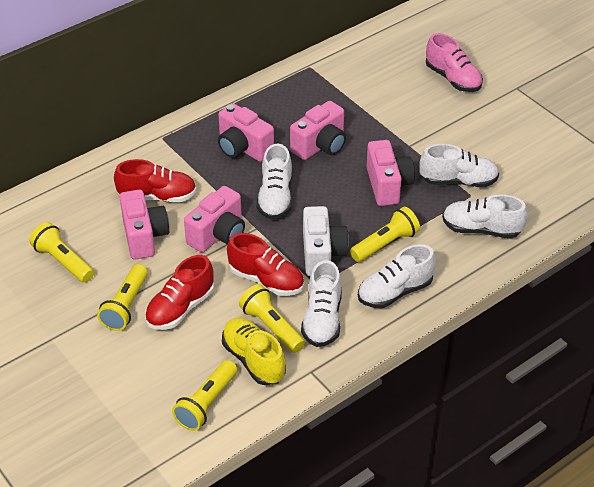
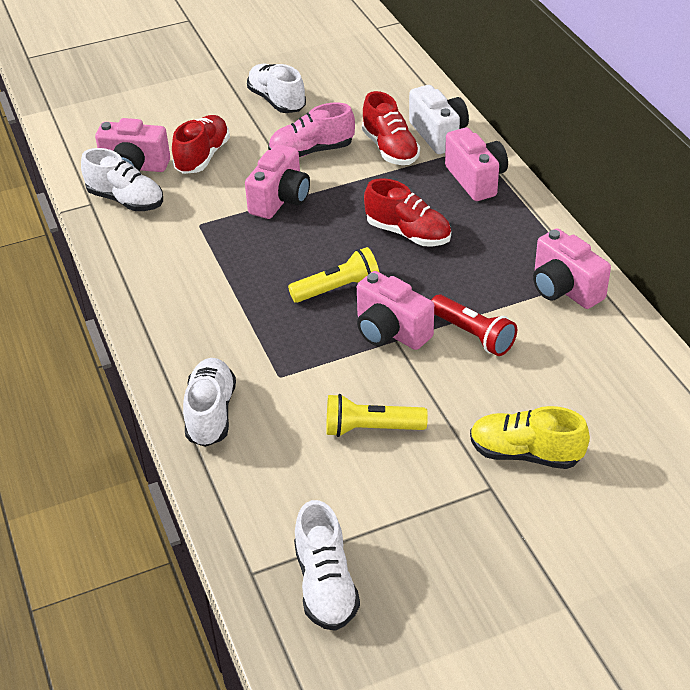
red flashlight: none = 0 -> [431,295,517,356] = 1
white shoe: [256,143,292,220] [301,260,342,347] [358,244,436,308] [419,144,499,187] [442,194,528,239] = 5 -> [81,148,163,211] [183,358,236,447] [247,64,306,113] [294,500,360,631] = 4
yellow flashlight: [30,222,94,283] [97,264,148,331] [172,360,238,431] [239,284,305,353] [350,207,420,262] = 5 -> [288,247,379,303] [326,394,428,437] = 2

